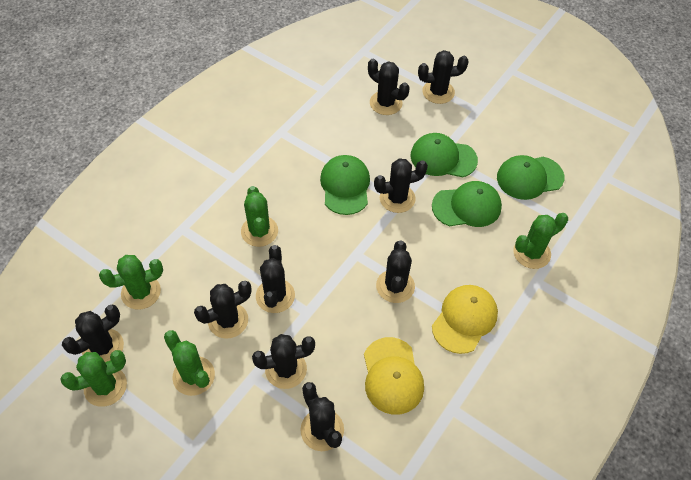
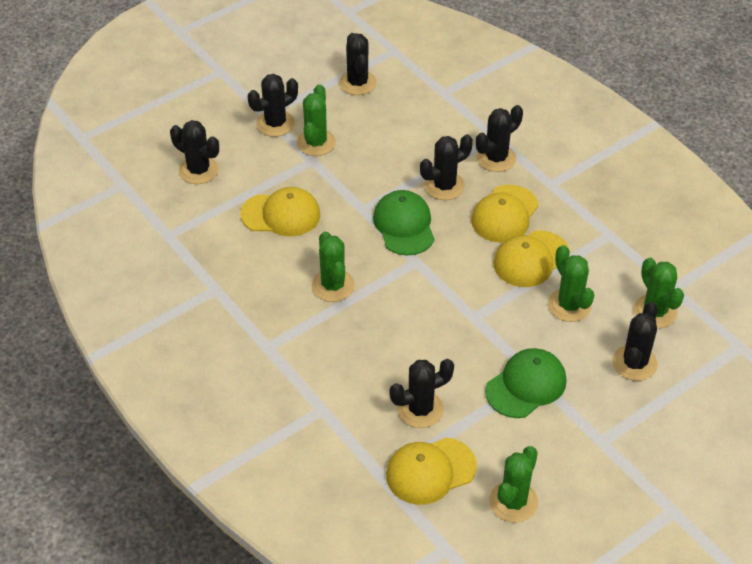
black cactus: [62,305,124,362] [194,281,252,339] [252,334,315,389] [256,245,295,313] [300,382,344,451] [368,59,410,115] [374,158,428,213] [376,240,415,303] [418,50,469,104] = 9 -> [170,120,219,184] [248,74,298,137] [339,33,377,95] [389,359,454,428] [420,134,473,200] [476,105,523,172] [612,302,658,381] = 7
green cap: [320,155,370,215] [411,133,478,177] [432,181,502,227] [497,155,564,200] = 4 -> [373,190,435,255] [485,348,566,418] = 2
yellow cap: [364,337,424,415] [432,285,498,354] = 2 -> [240,187,320,237] [386,437,477,505] [471,185,539,243] [493,230,570,287] = 4

